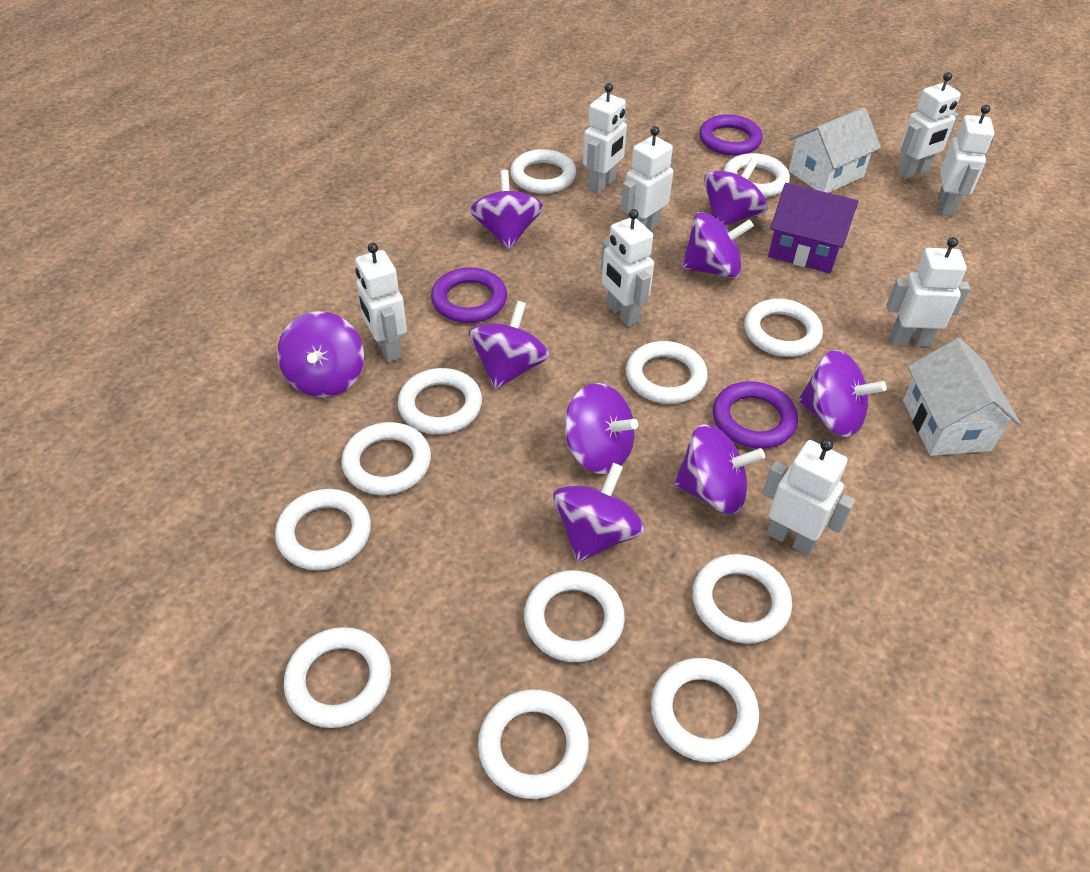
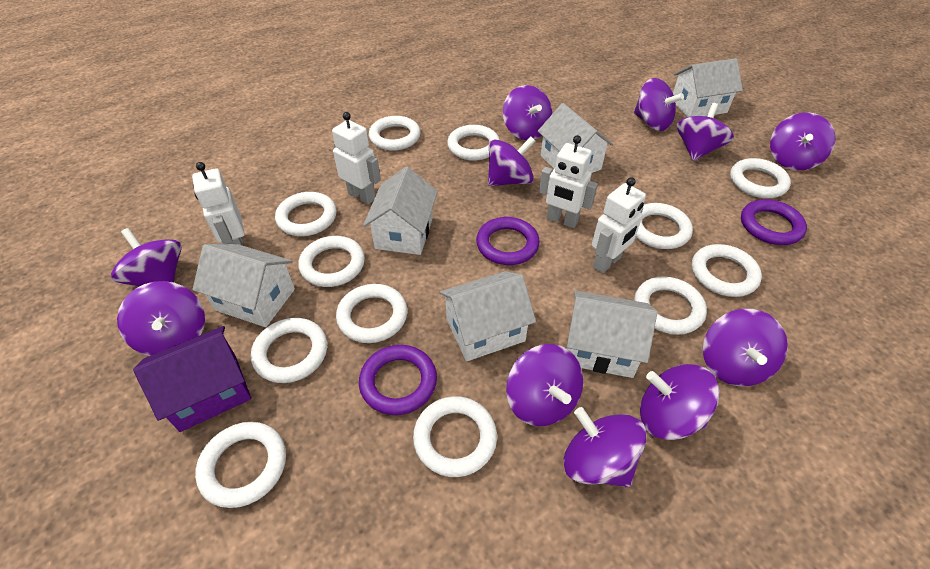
purple spinning top: [277,311,364,397] [469,301,549,390] [470,170,543,250] [553,463,644,562] [565,383,638,474] [674,424,765,514] [682,212,754,278] [704,158,768,226] [798,350,887,437] = 9 -> [111,228,182,286] [117,281,205,356] [488,137,535,186] [503,85,552,140] [506,344,583,426] [564,407,647,487] [634,78,684,131] [640,364,719,440] [677,103,734,161] [703,309,788,386] [770,112,836,170] = 11
white house: [788,107,881,193] [903,338,1020,456] = 2 -> [192,243,295,327] [363,167,438,255] [440,271,536,361] [538,103,614,173] [567,291,657,378] [673,58,743,117] = 6
white robot: [355,243,407,362] [583,83,627,194] [601,209,654,327] [621,126,673,230] [762,439,855,555] [886,237,970,347] [897,72,961,179] [938,105,994,216] = 8 -> [192,162,245,246] [332,112,381,204] [539,135,598,228] [592,177,646,274] = 4

